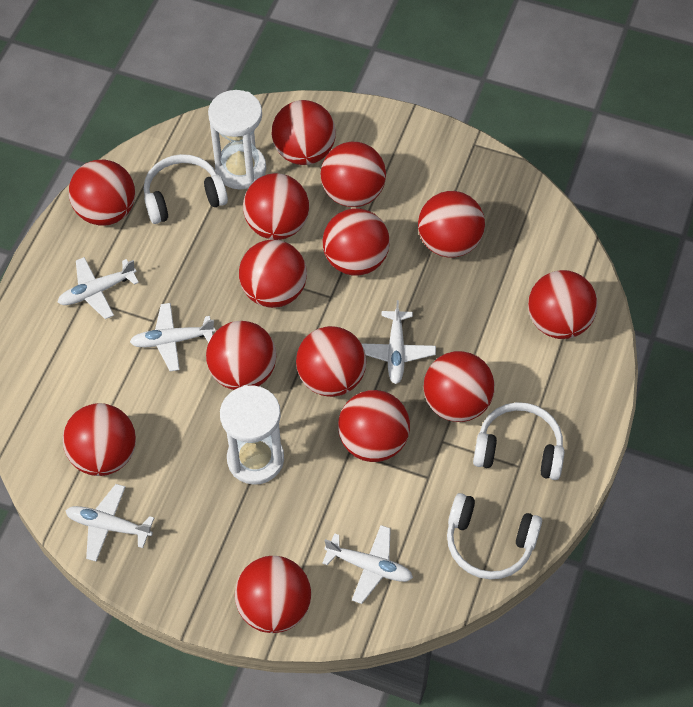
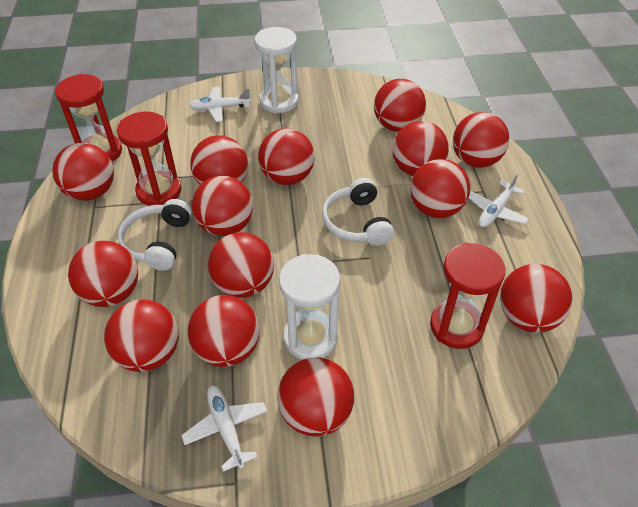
red hourglass: none = 0 -> [55,74,122,162] [117,112,182,206] [430,243,506,349] = 3
white headphones: [144,154,228,224] [447,493,542,579] [473,402,565,480] = 3 -> [118,199,192,271] [322,178,394,246] = 2
white plane: [57,257,139,319] [66,484,154,562] [130,303,215,371] [322,525,413,604] [361,300,436,384] = 5 -> [181,386,268,472] [189,87,251,122] [469,174,529,227] = 3

